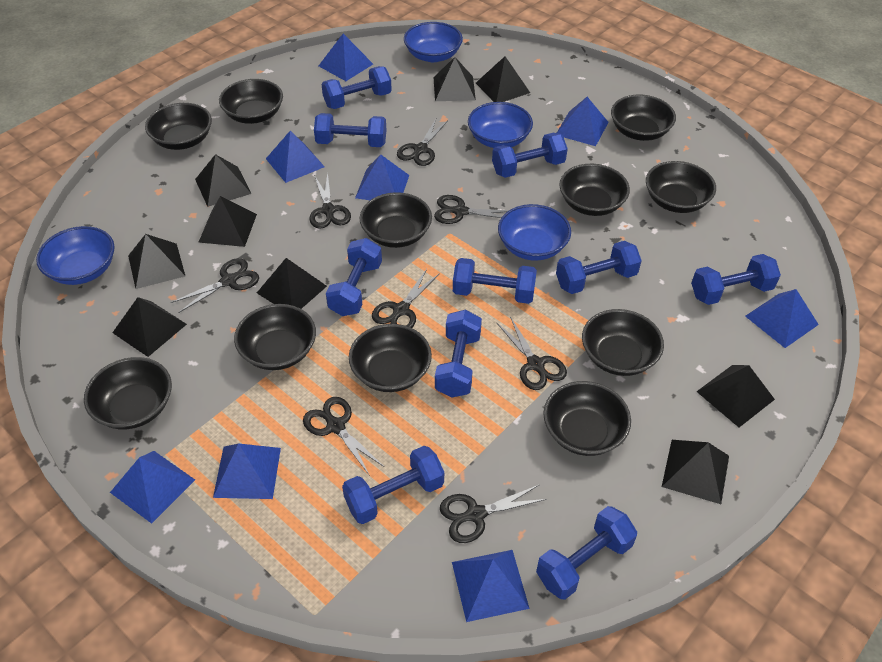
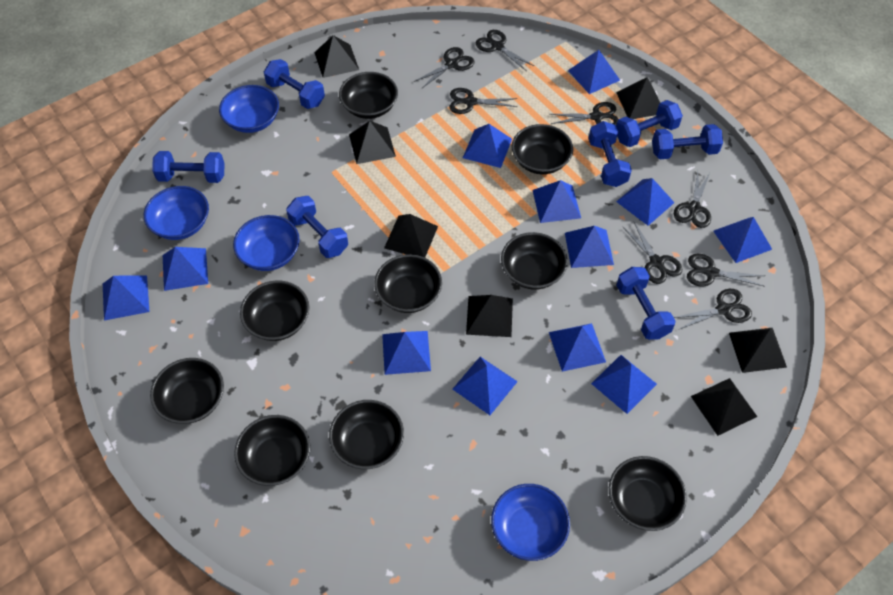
black bowl: [84,357,172,429] [145,103,212,150] [219,79,283,124] [234,304,316,370] [349,324,432,392] [360,192,432,248] [543,381,631,456] [559,164,630,216] [582,309,664,376] [611,95,676,141] [646,161,716,213] = 11 -> [150,358,224,424] [234,415,310,486] [240,281,309,341] [329,400,404,469] [339,72,398,119] [374,254,442,313] [501,232,568,290] [512,124,573,174] [609,456,687,531] = 9
black pyramid: [112,297,187,357] [128,234,185,289] [195,154,252,207] [198,196,257,247] [257,258,327,309] [433,57,476,101] [476,56,530,102] [662,440,729,504] [696,365,775,427] = 9 -> [314,35,359,78] [349,121,396,164] [384,214,438,258] [466,295,513,337] [616,77,660,119] [691,378,757,436] [729,328,787,373] = 7
blue dumbbell: [314,113,386,147] [321,66,392,109] [326,238,382,316] [342,446,444,524] [435,310,482,397] [453,258,537,304] [492,133,568,178] [536,506,637,600] [556,241,642,294] [691,254,781,305] = 10 -> [152,151,225,183] [264,59,325,109] [286,196,348,258] [588,121,632,187] [616,100,683,147] [616,267,676,340] [652,124,723,159] = 7
blue pyramid: [110,451,195,524] [213,443,281,499] [266,131,325,183] [319,34,373,81] [355,154,409,200] [452,550,530,622] [557,97,608,146] [745,289,819,348] = 8 -> [103,275,150,321] [163,247,208,291] [382,331,431,375] [453,357,518,415] [463,124,512,168] [532,180,581,223] [549,323,606,372] [565,226,614,268] [568,50,620,94] [591,355,657,414] [616,178,675,226] [713,217,772,263] = 12

